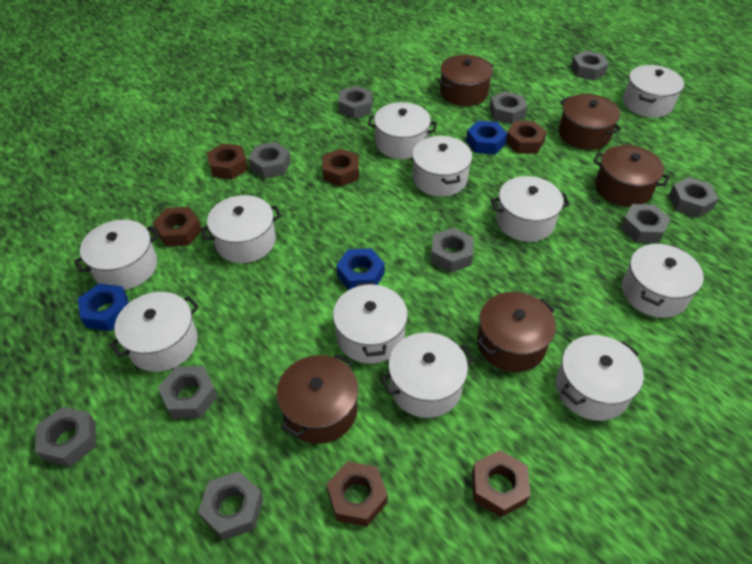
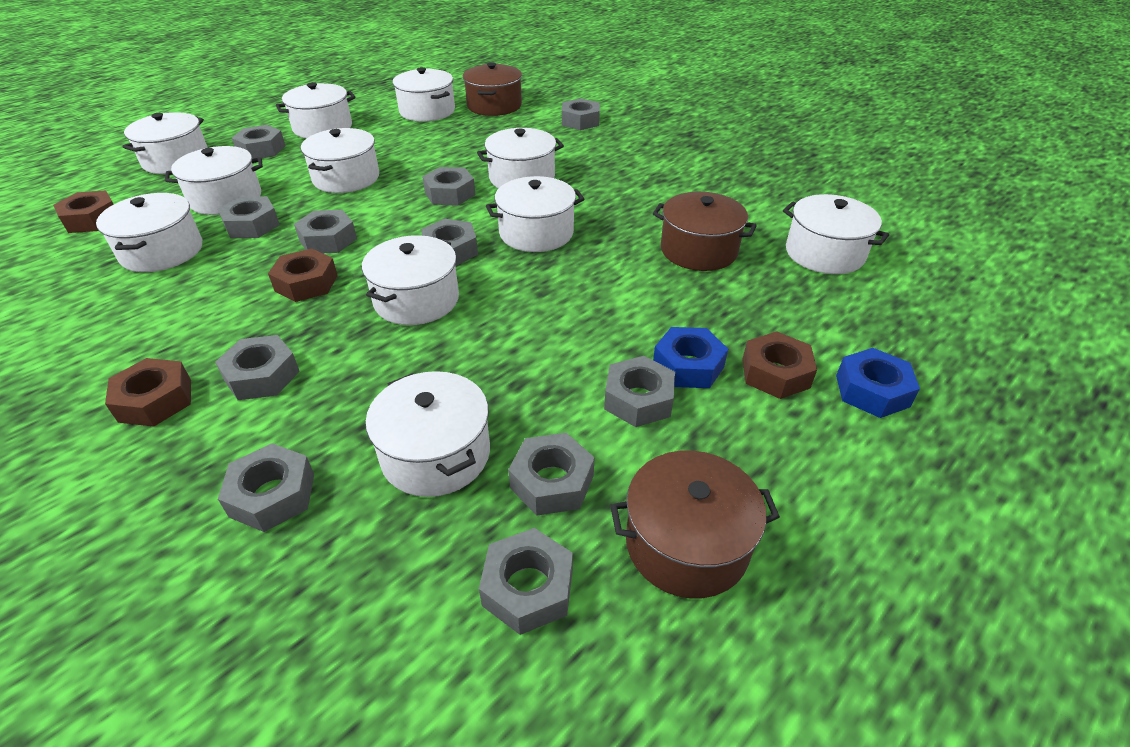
blue nut: [78,283,129,331] [336,248,385,290] [466,121,507,155] = 3 -> [653,327,728,388] [836,348,920,418] = 2
brown nut: [152,206,201,247] [207,143,248,180] [322,149,359,187] [327,461,388,527] [472,450,531,517] [506,121,547,154] = 6 -> [53,191,114,233] [105,358,191,427] [268,248,338,302] [742,331,817,399] = 4
brown pot: [276,354,359,444] [438,55,493,106] [477,292,556,372] [559,94,622,150] [593,145,670,207] = 5 -> [463,62,522,116] [610,450,780,599] [653,192,757,271] = 3
grey nut: [35,407,96,467] [158,366,218,418] [198,471,263,540] [249,142,291,179] [338,86,372,119] [431,228,474,273] [489,91,528,124] [571,51,609,81] [621,204,671,243] [668,177,719,218] = 10 -> [215,335,300,400] [218,196,280,238] [218,443,314,532] [232,125,285,159] [294,210,357,253] [421,219,478,266] [423,167,475,206] [479,528,573,635] [508,433,595,516] [562,98,600,130] [604,356,675,427] = 11

